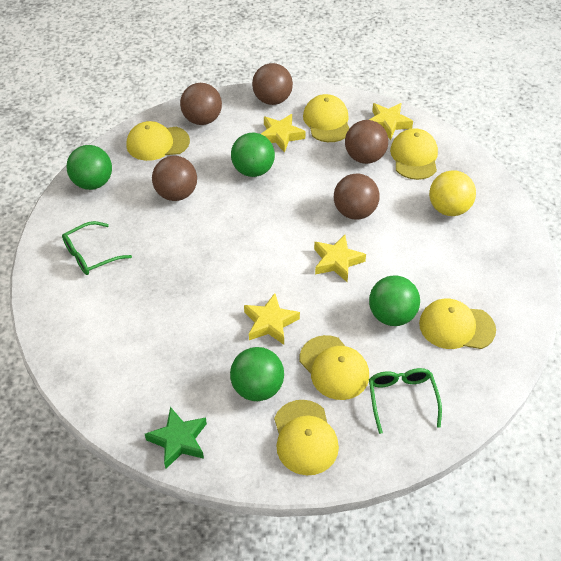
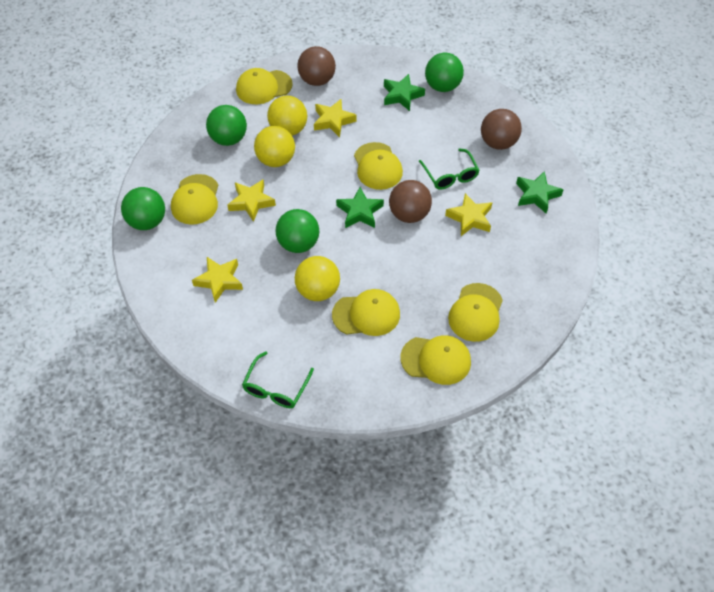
brown ball: [152,156,197,201] [180,83,222,125] [252,63,293,105] [334,173,379,220] [345,120,388,164] = 5 -> [297,46,336,86] [389,180,432,223] [481,109,522,150] = 3
green star: [145,407,207,469] = 1 -> [336,187,384,228] [384,74,425,111] [516,171,564,214] = 3
yellow ball: [429,170,476,216] = 1 -> [254,126,295,167] [267,95,307,136] [295,256,340,301] = 3

